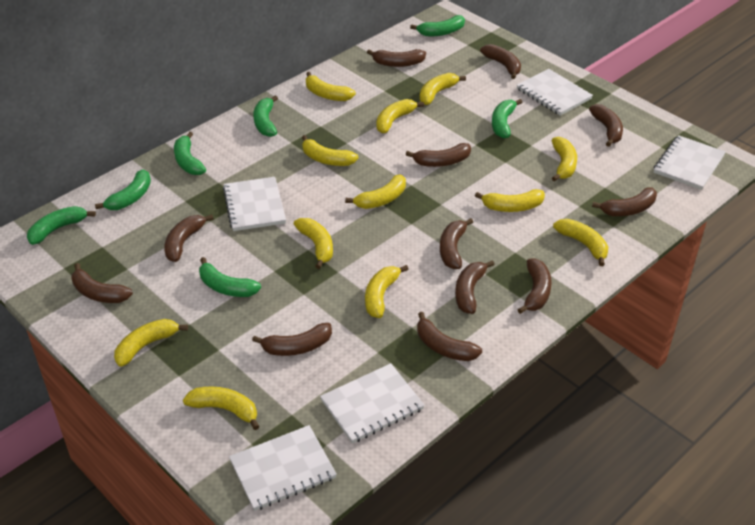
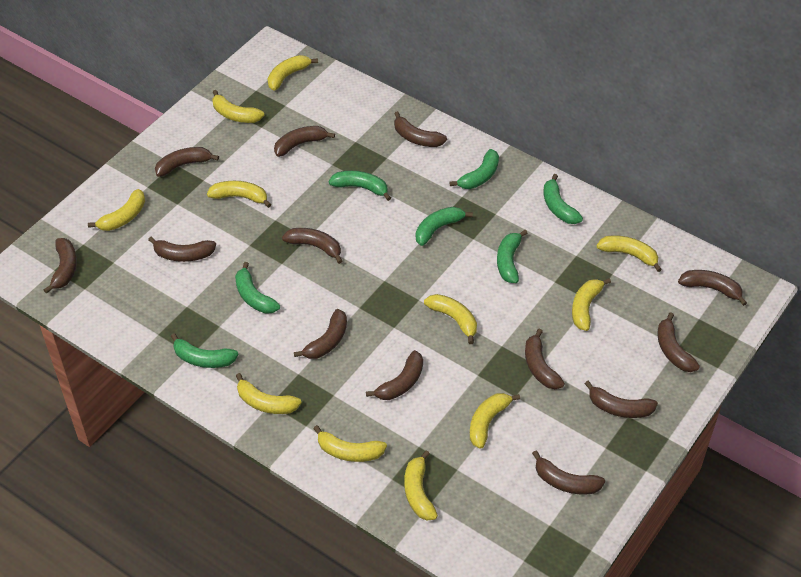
brown banana: [71,263,133,303] [164,214,214,262] [252,323,332,356] [367,49,426,67] [406,143,471,167] [417,312,482,361] [440,218,473,269] [455,260,495,314] [480,44,521,79] [517,258,552,314] [589,104,623,147] [592,187,657,216] = 12 -> [44,238,77,294] [148,237,216,262] [155,147,219,177] [274,126,335,157] [282,228,342,264] [294,309,347,359] [366,350,423,400] [394,111,447,147] [525,329,565,389] [532,450,605,494] [585,381,658,418] [657,312,700,372] [678,270,747,306] = 13
white notebook: [223,177,286,231] [229,425,337,511] [320,363,425,443] [517,69,593,115] [654,135,726,190] = 5 -> none = 0
yellow banana: [114,319,188,367] [183,386,260,430] [294,218,333,269] [302,135,359,166] [306,72,356,101] [345,174,406,209] [365,265,409,318] [376,99,424,133] [420,73,466,105] [475,189,545,212] [552,137,577,182] [553,219,608,266] = 12 -> [88,189,145,231] [207,181,271,208] [212,90,264,123] [236,373,302,414] [268,55,318,91] [313,425,387,462] [404,451,438,520] [424,294,477,344] [470,393,520,449] [572,278,611,331] [597,235,662,272] = 11

